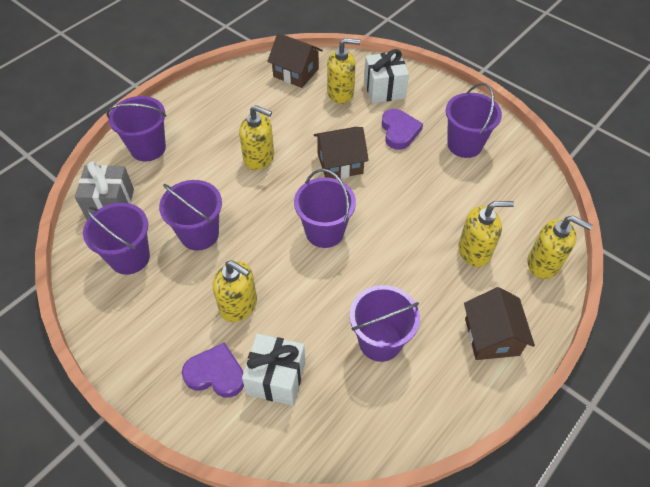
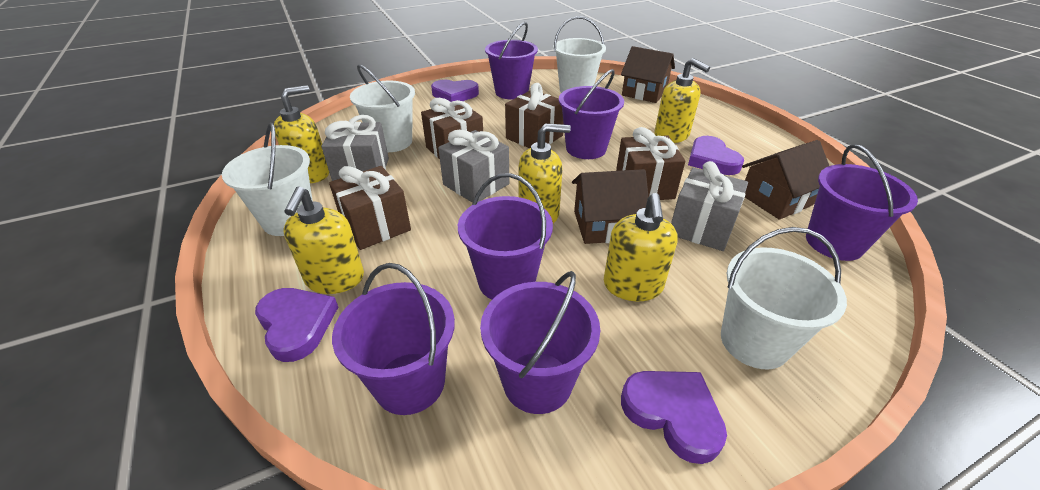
brown gift: none = 0 -> [329,166,411,250] [421,98,483,159] [505,83,564,148] [616,127,686,200] = 4
grey gift: [75,161,134,220] = 1 -> [321,115,389,181] [438,130,510,203] [671,161,748,251] = 3
purple heart: [182,343,244,398] [382,109,423,150] = 2 -> [255,288,338,362] [431,80,479,102] [621,371,727,464] [688,136,744,175] = 4
white bucket: none = 0 -> [222,123,313,236] [350,64,415,152] [553,16,606,93] [721,227,847,370] = 4
white gift: [242,334,305,406] [364,49,409,103] = 2 -> none = 0

